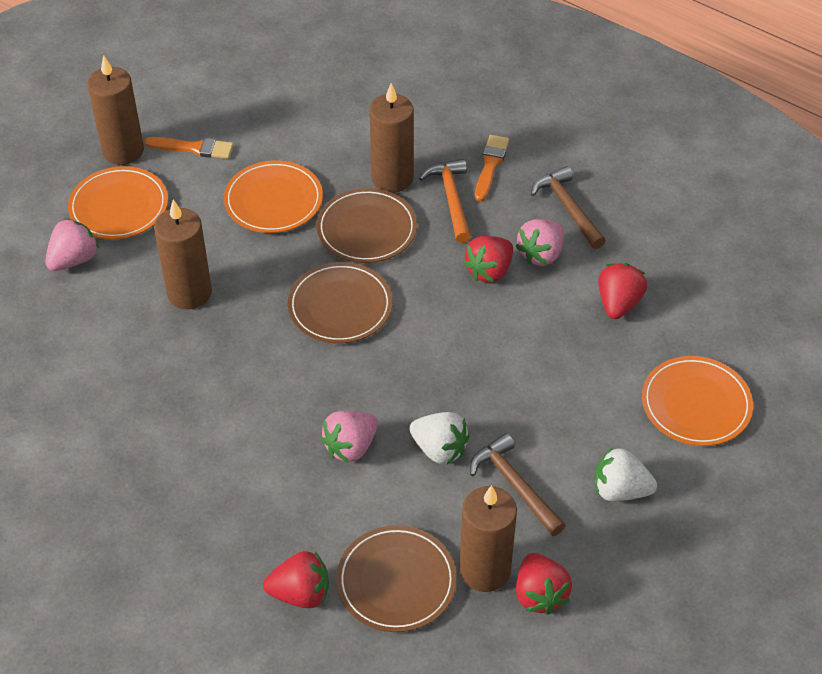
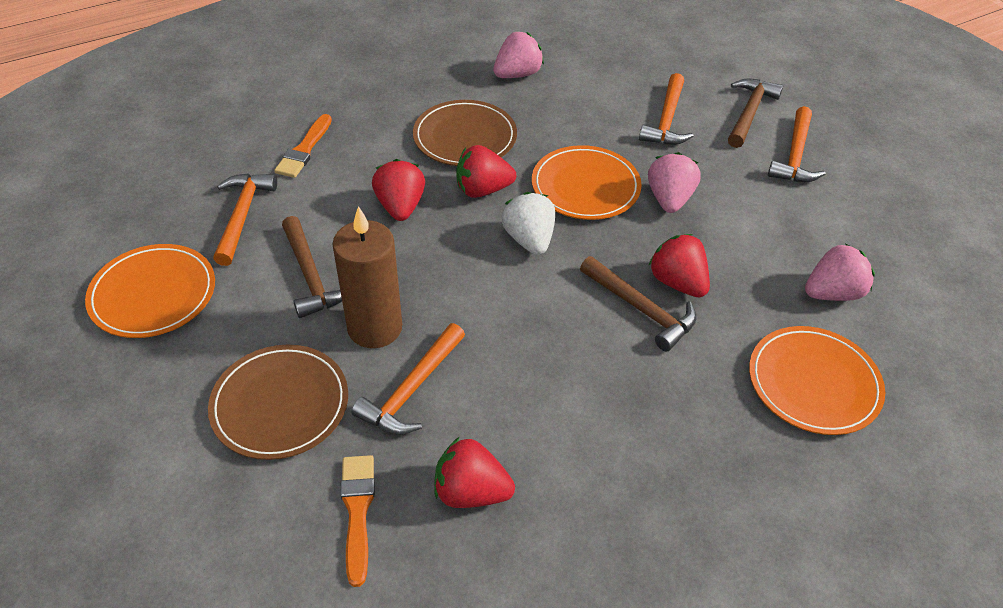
brown candle: [87,56,144,165] [154,199,212,309] [369,83,414,193] [459,485,517,592] = 4 -> [332,206,402,348] = 1
brown hammer: [470,433,566,536] [531,166,606,249] = 2 -> [282,216,342,318] [580,256,696,352] [728,79,783,148] = 3
brown plate: [288,262,393,344] [316,188,417,263] [336,525,457,632] = 3 -> [208,345,348,460] [413,100,517,166] = 2
orange hammer: [419,159,471,243] = 1 -> [213,173,277,266] [351,323,465,434] [639,73,693,145] [768,106,826,182] = 4
white strawberry: [409,412,470,464] [595,447,657,501] = 2 -> [502,192,555,255] = 1

